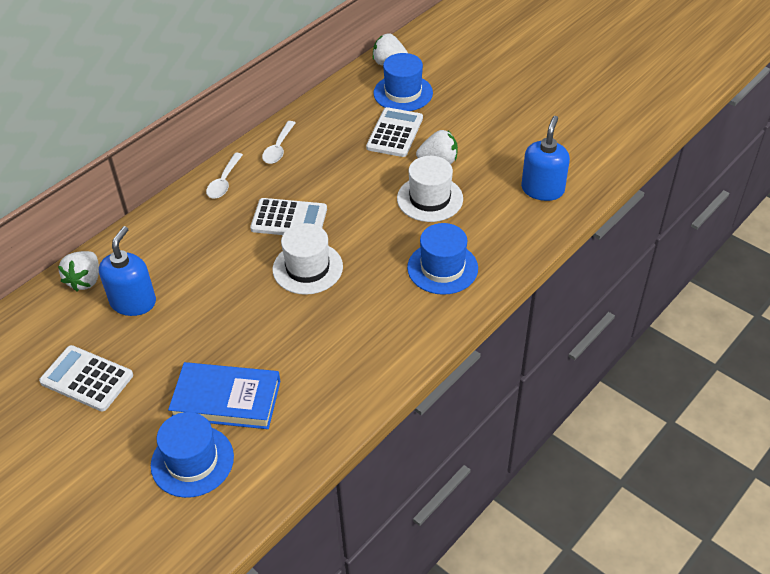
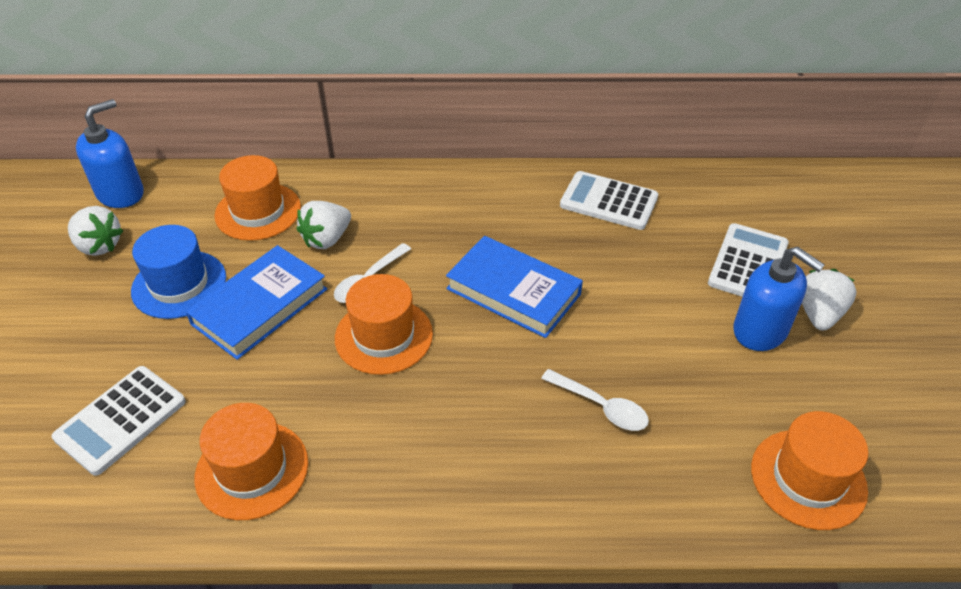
blue book: [168,362,281,429] = 1 -> [185,245,327,360] [446,236,583,338] = 2
blue hat: [151,412,234,498] [373,53,433,111] [407,223,478,295] = 3 -> [131,225,226,319] = 1
orange hat: none = 0 -> [194,403,308,520] [214,155,301,241] [335,274,433,375] [751,411,868,530] = 4
white hat: [273,223,343,295] [397,156,463,222] = 2 -> none = 0

